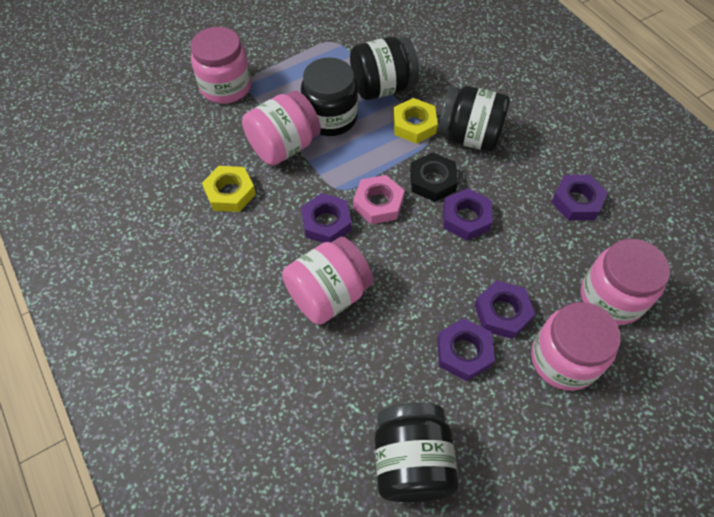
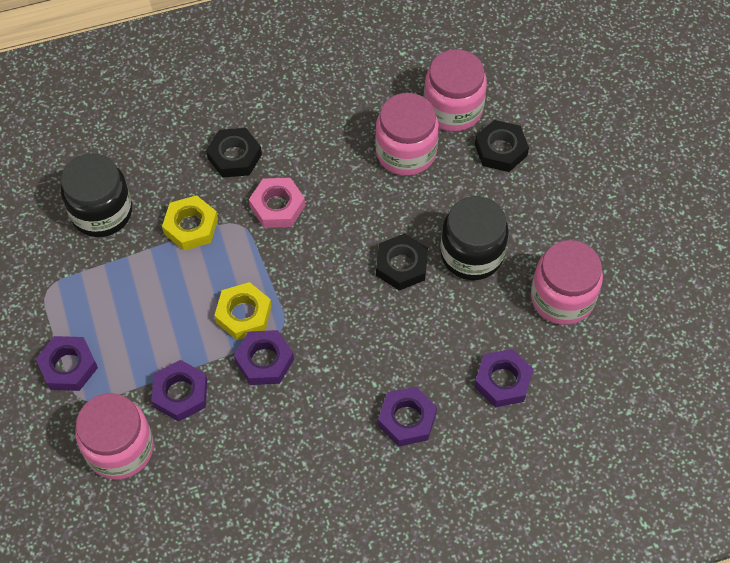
black jar: [301,58,358,136] [350,37,419,100] [375,403,459,502] [438,86,510,152] = 4 -> [61,153,132,237] [440,196,509,280] = 2
black nut: [410,152,458,202] = 1 -> [206,128,262,178] [376,233,428,291] [475,120,529,172] = 3
pink jar: [191,27,251,104] [242,90,321,166] [282,237,373,325] [531,302,621,391] [581,239,670,325] = 5 -> [75,393,154,480] [375,93,439,176] [424,49,487,132] [531,240,603,325] = 4

